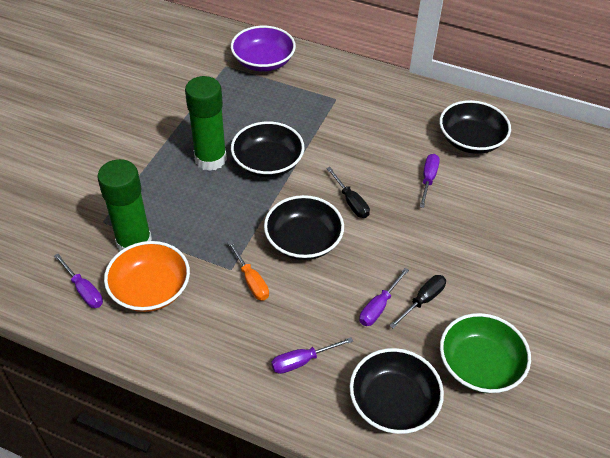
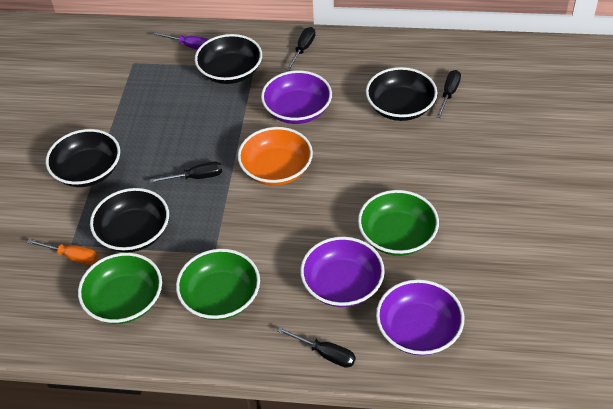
black screwdriver: [326,167,370,218] [389,275,446,328] = 2 -> [150,162,222,183] [278,327,356,368] [286,27,315,71] [436,70,461,118] = 4
green bowl: [440,313,531,393] = 1 -> [78,253,162,324] [176,249,260,320] [358,190,439,256] = 3
green glue stick: [97,159,152,252] [185,76,227,171] = 2 -> none = 0
purple bowl: [231,26,296,72] = 1 -> [261,70,332,124] [300,237,385,307] [376,279,464,356] = 3
purple screwdriver: [54,254,103,308] [271,337,353,374] [359,268,409,326] [419,154,440,208] = 4 -> [153,32,209,50] = 1

